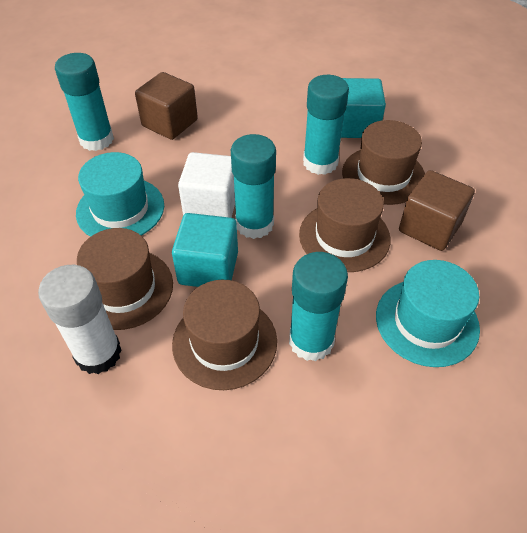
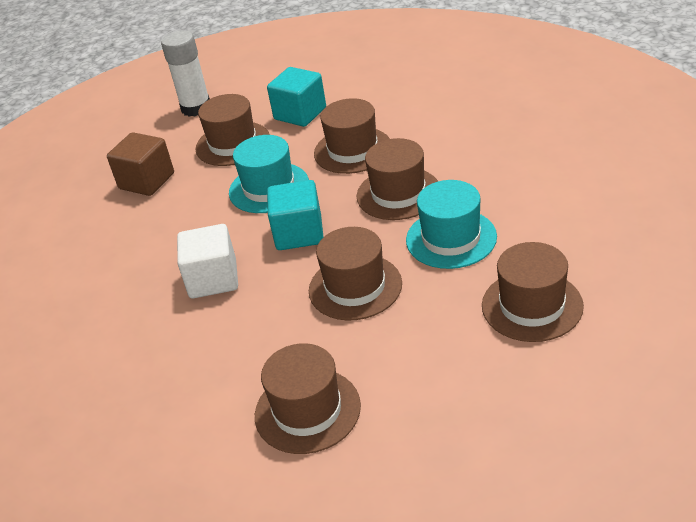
brown cube: [135,72,198,140] [399,170,475,251] = 2 -> [107,132,174,196] = 1
brown hat: [77,228,173,330] [172,280,277,390] [299,178,391,272] [342,120,425,205] = 4 -> [195,94,270,166] [255,343,361,454] [309,227,402,320] [314,98,390,174] [357,138,438,220] [482,242,584,342] = 6
turquoise glue stick: [55,53,114,151] [231,134,276,239] [289,252,348,361] [303,75,349,175] = 4 -> none = 0

